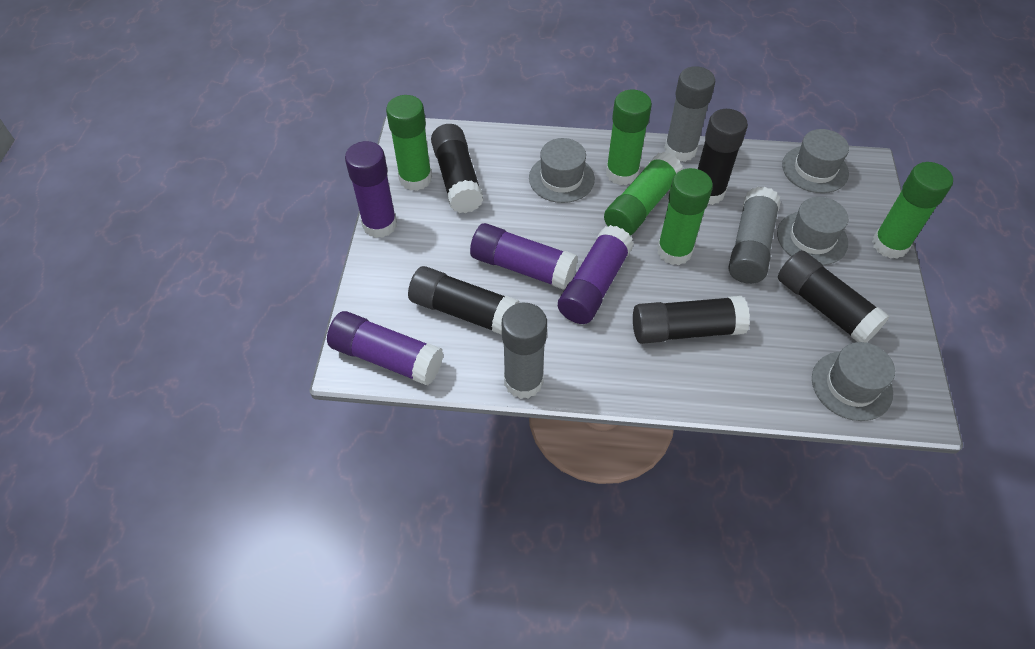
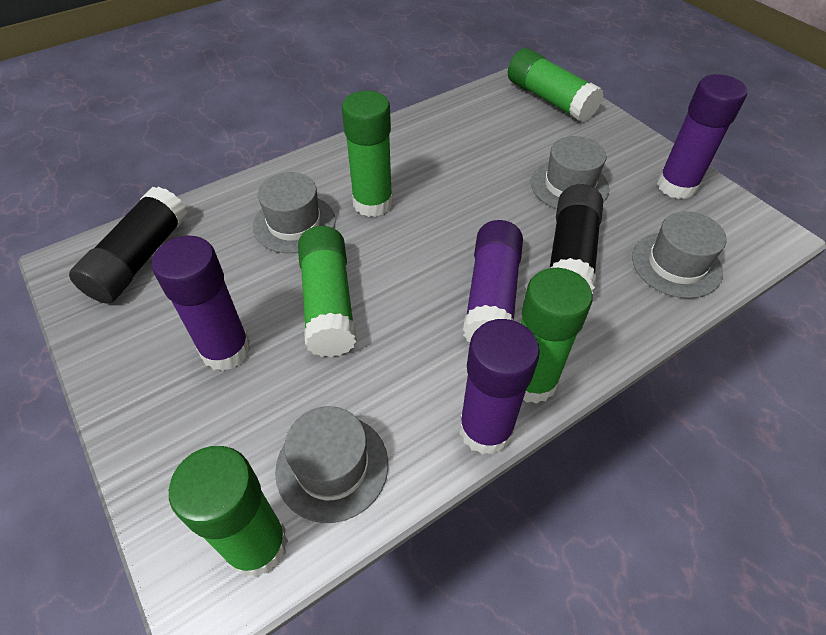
black glue stick: [408,266,520,335] [431,124,484,213] [633,296,750,344] [698,109,748,205] [778,250,889,343] = 5 -> [69,186,187,304] [550,184,603,294] = 2
grey glue stick: [502,303,547,399] [664,66,715,162] [728,187,781,284] = 3 -> none = 0

